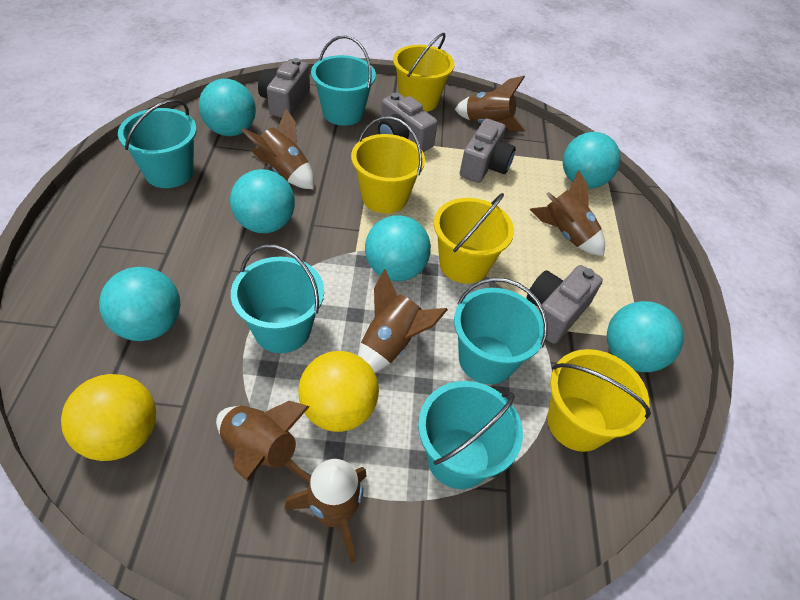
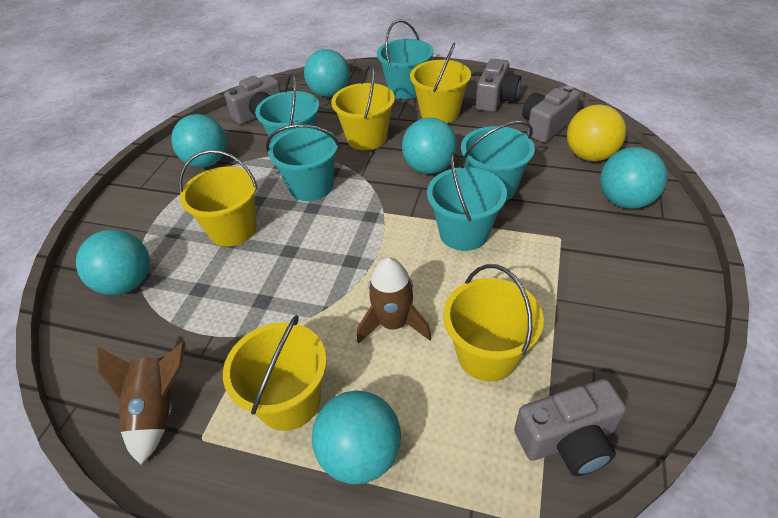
brown rocket: [216,401,311,482] [241,109,314,189] [284,459,367,563] [358,269,448,373] [454,76,526,131] [529,170,605,256] = 6 -> [97,342,185,465] [357,257,431,344] = 2
yellow ball: [61,374,156,461] [298,351,379,432] = 2 -> [567,104,626,161] = 1
yellow bucket: [351,116,425,214] [393,33,455,112] [434,193,514,284] [547,349,651,452] = 4 -> [179,150,258,247] [223,315,327,431] [331,65,395,150] [410,43,471,123] [443,264,544,381] = 5

